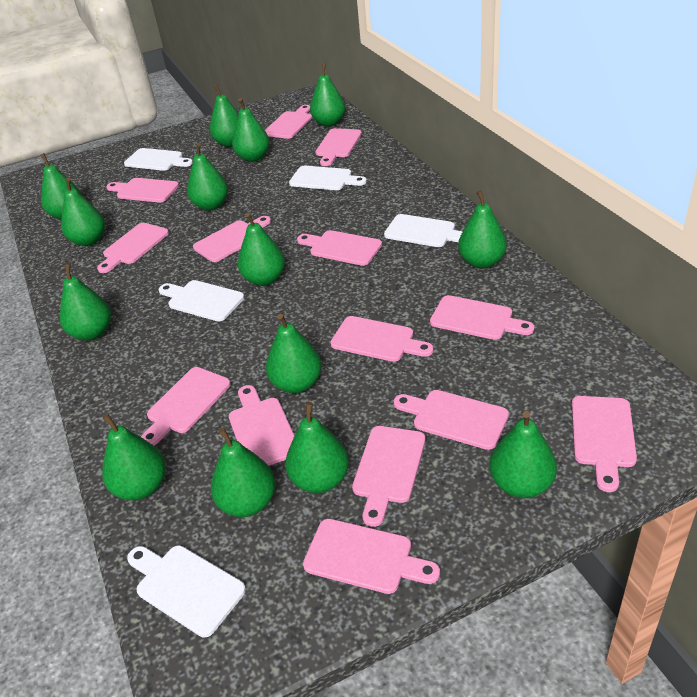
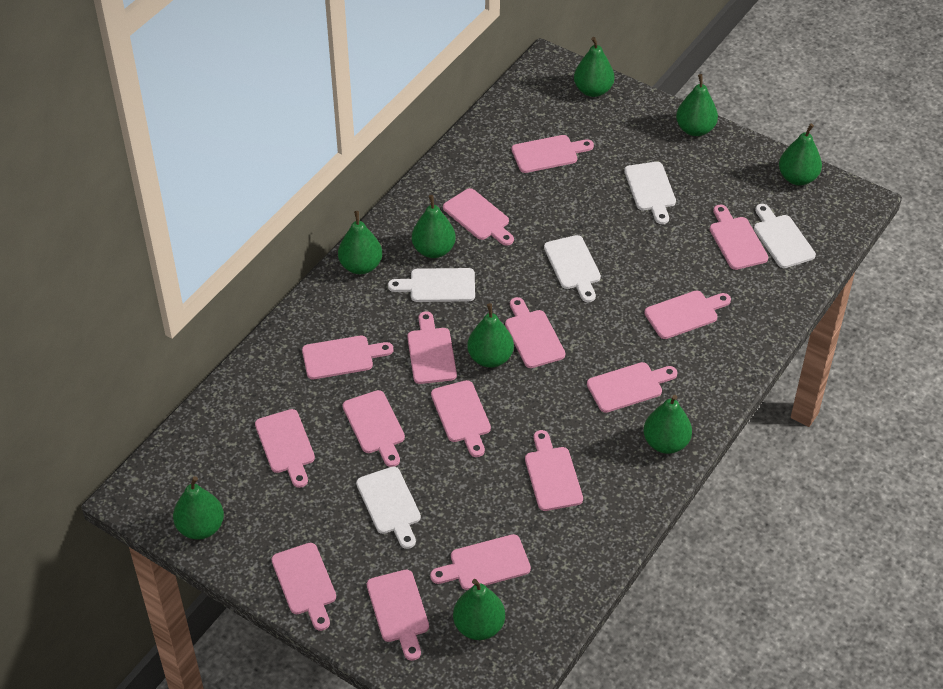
green pear: [40,153,82,220] [60,263,111,340] [61,178,105,246] [102,414,166,501] [187,143,228,211] [210,84,239,147] [211,428,276,517] [232,98,270,162] [238,213,285,286] [266,314,322,393] [285,402,349,493] [310,63,345,127] [458,190,507,268] [489,411,557,498] = 14 -> [173,476,224,540] [338,211,382,274] [412,195,456,258] [453,579,505,640] [467,303,514,368] [574,37,615,97] [643,395,692,454] [676,74,718,136] [779,124,822,185] = 9
pink cutting board: [97,223,169,273] [106,178,179,203] [141,367,231,446] [193,216,271,262] [229,385,295,466] [265,105,312,139] [297,230,382,266] [303,519,440,594] [315,128,362,166] [330,316,434,362] [352,426,426,527] [394,390,509,450] [430,295,534,340] [572,396,637,492] = 14 -> [255,409,315,488] [271,543,336,631] [302,335,393,379] [343,390,405,467] [367,570,429,661] [407,311,457,384] [430,534,531,590] [431,380,491,457] [443,188,514,246] [505,297,565,368] [512,135,594,173] [525,430,583,511] [587,362,678,413] [644,291,731,339] [710,205,768,270] = 15

